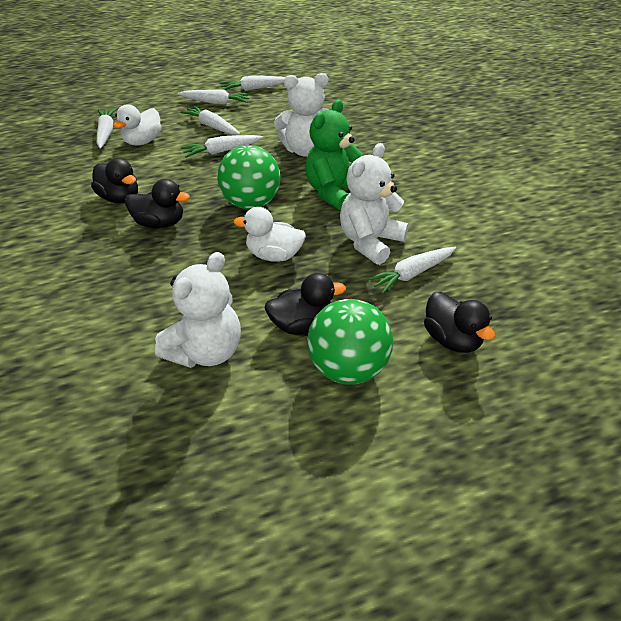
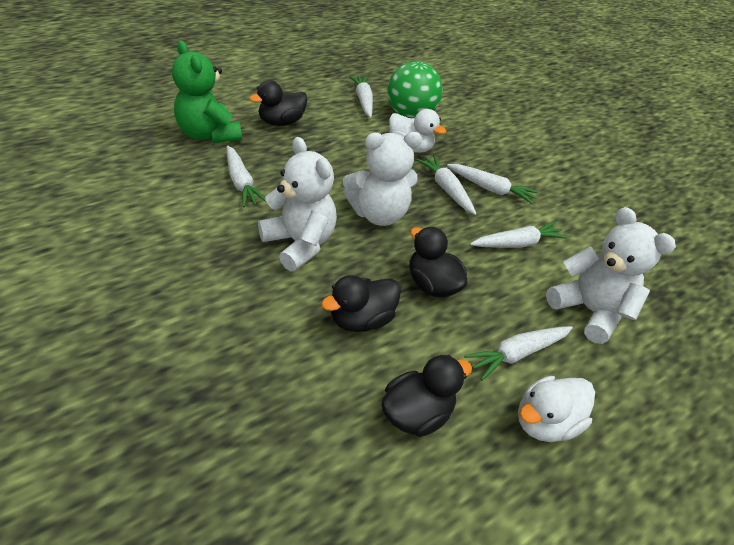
green ball: [217,145,280,209] [307,299,393,385] = 2 -> [387,61,443,118] = 1

